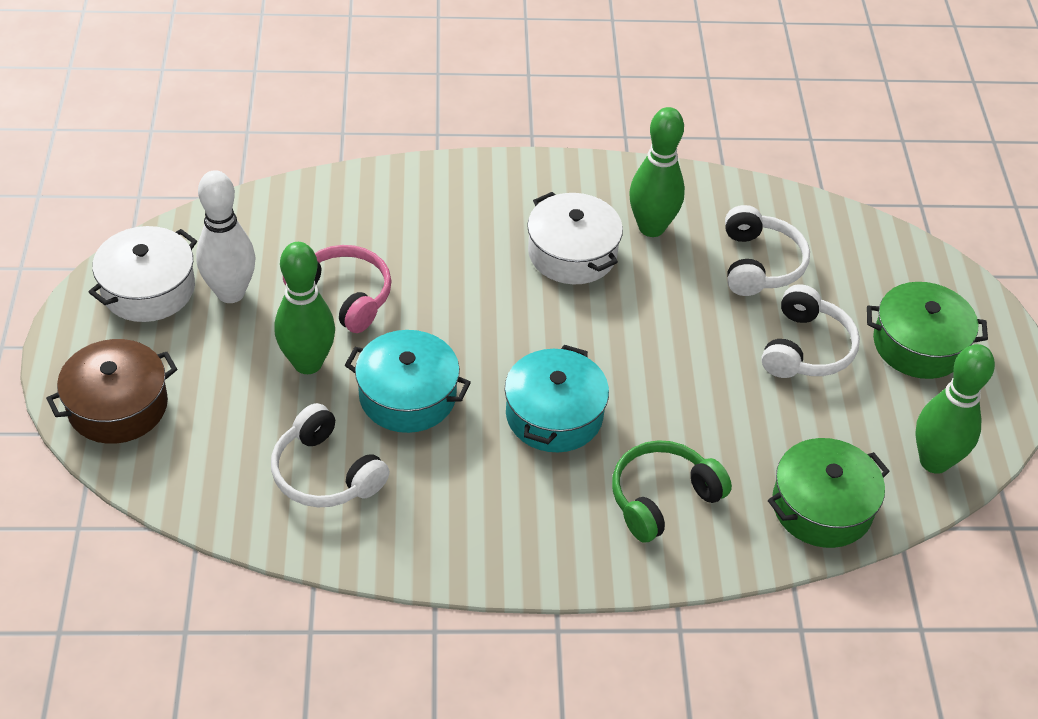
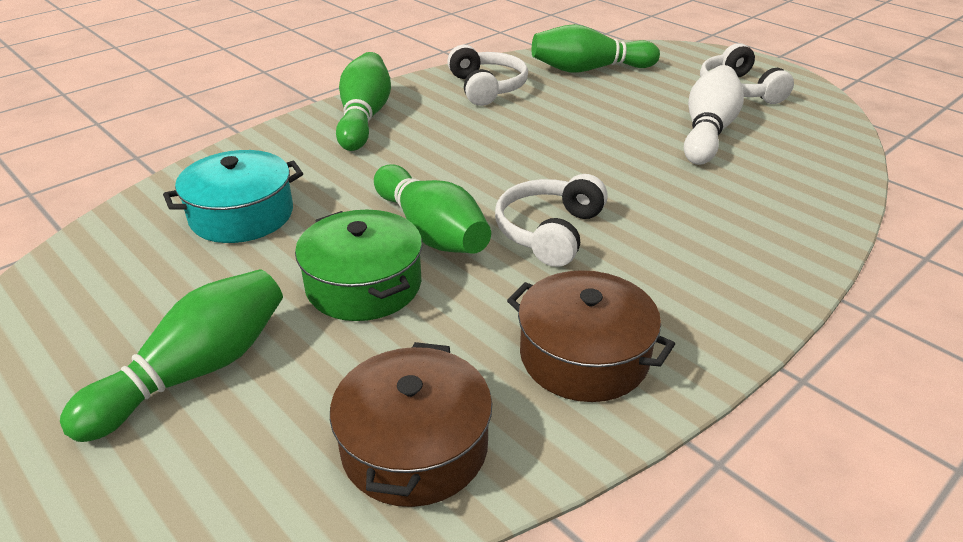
brown pot: [46,339,177,444] = 1 -> [330,342,492,507] [507,270,675,402] = 2
green bowling pin: [274,242,335,374] [629,107,685,237] [915,344,995,474] = 3 -> [60,269,283,442] [336,52,391,151] [374,164,491,254] [532,24,660,73] = 4
green headphones: [612,440,732,543] = 1 -> none = 0
green pot: [768,438,890,548] [867,282,988,379] = 2 -> [295,210,422,321] = 1
pink headphones: [283,245,392,333] = 1 -> none = 0
turquoise pot: [345,330,471,433] [505,345,609,452] = 2 -> [163,150,303,243] = 1
white pot: [89,226,197,322] [527,192,623,284] = 2 -> none = 0

